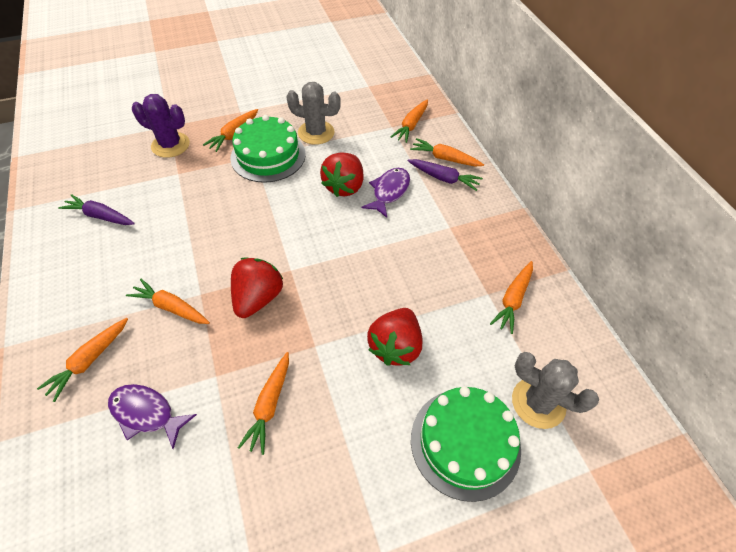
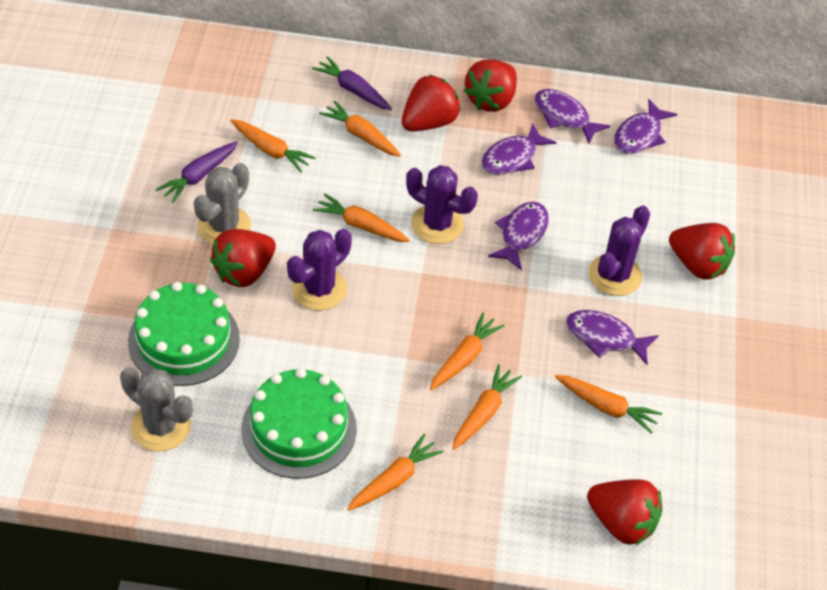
purple cactus: [132,94,190,158] = 1 -> [287,229,352,311] [406,165,478,244] [589,206,651,296] = 3
purple fish: [108,384,197,449] [362,168,410,218] = 2 -> [481,123,557,175] [488,202,549,271] [535,89,610,144] [566,310,659,364] [614,99,677,154] = 5
red strawberry: [231,258,284,318] [320,153,364,197] [367,308,423,366] = 3 -> [210,229,276,287] [402,74,461,131] [464,59,517,112] [587,479,662,545] [669,223,735,280] = 5

